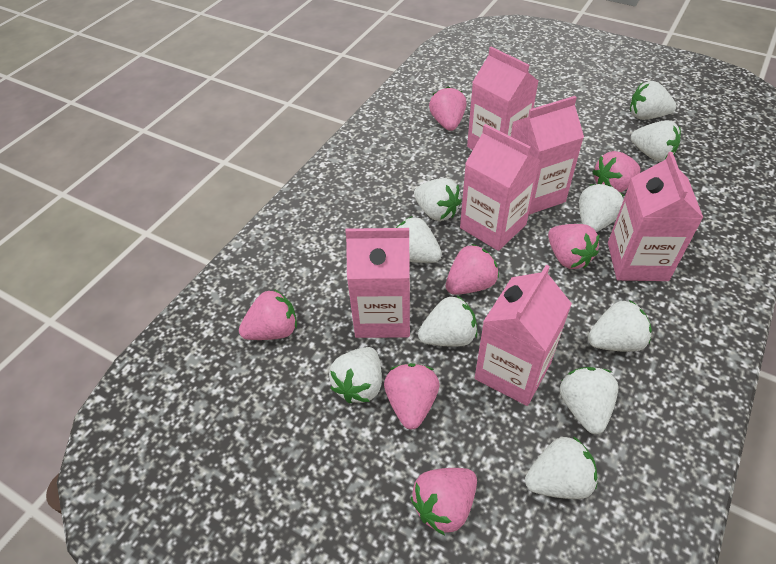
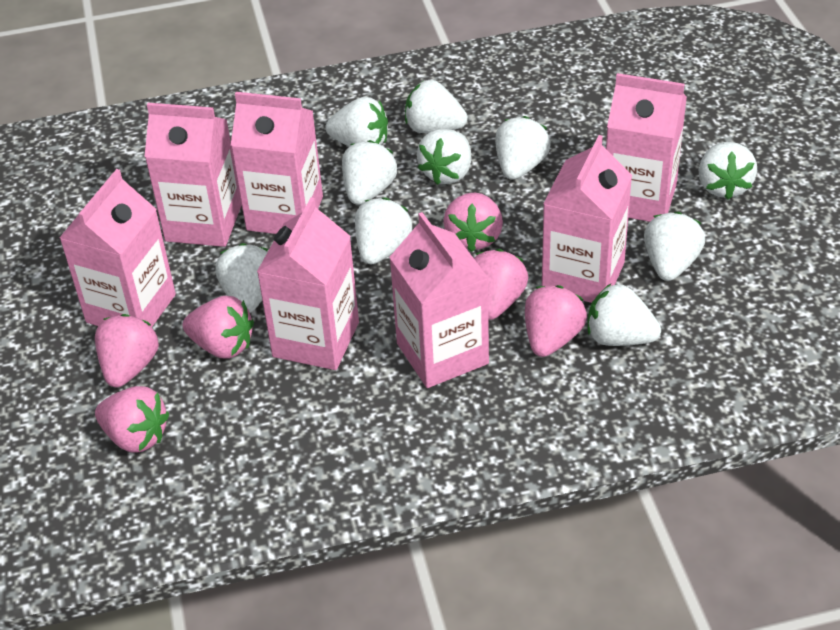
pink carton: [345,228,410,338] [460,124,540,251] [467,47,538,150] [475,265,572,406] [511,96,584,215] [608,152,703,281] = 6 -> [59,169,176,327] [145,103,242,247] [231,92,323,234] [257,197,359,370] [389,212,489,388] [542,135,632,303] [606,73,687,222] = 7
pink strawberry: [239,289,297,340] [384,363,439,430] [411,468,477,535] [429,87,467,131] [446,244,499,295] [548,224,599,269] [592,151,640,193] = 7 -> [95,314,159,387] [95,386,169,453] [182,296,254,358] [443,193,503,252] [474,249,529,320] [525,285,587,357] = 6

